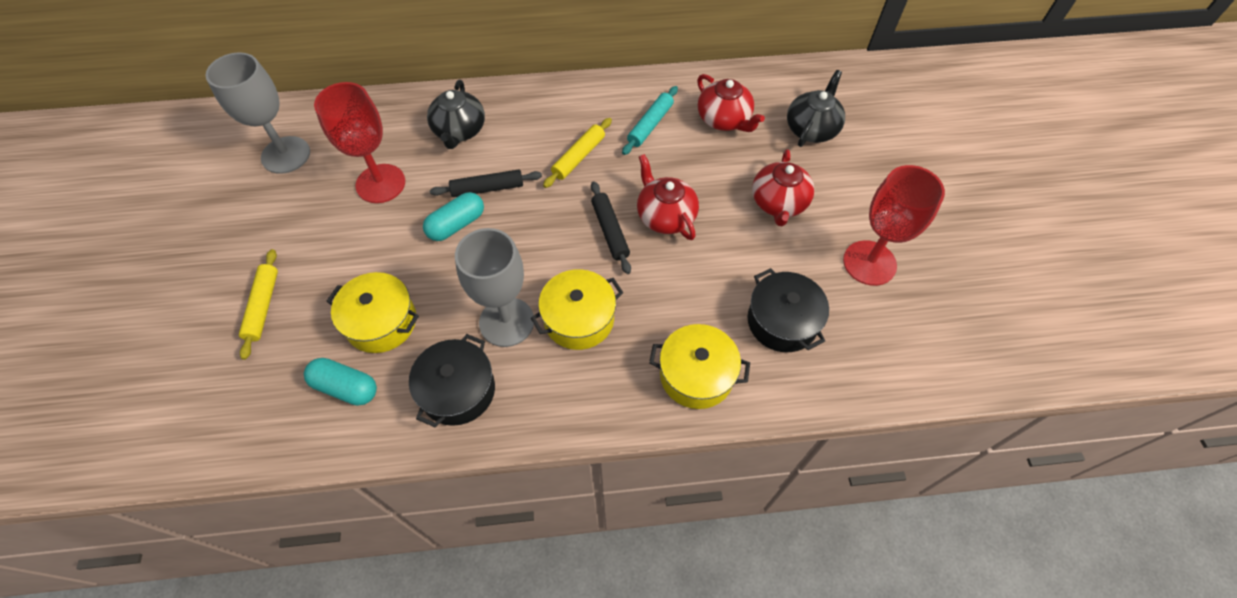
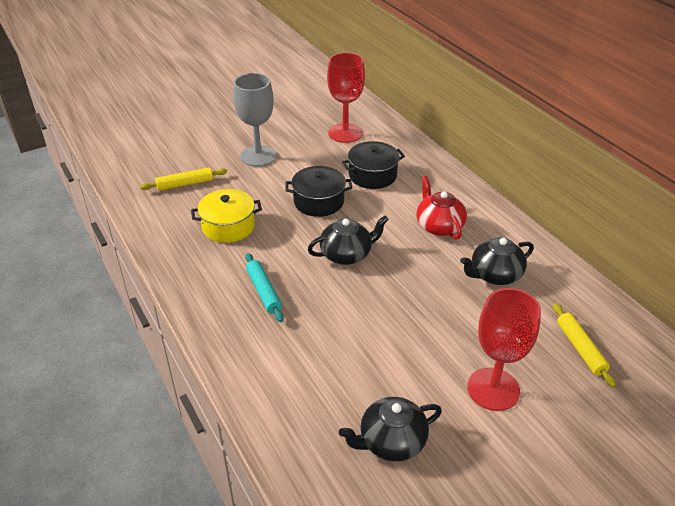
black rolling pin: [430,169,542,197] [591,181,631,274] = 2 -> none = 0
black teapot: [427,80,485,149] [787,70,845,147] = 2 -> [308,215,389,265] [339,397,442,461] [460,237,534,285] = 3
grey goblet: [205,53,310,174] [455,228,534,347] = 2 -> [233,73,277,167] = 1
red teapot: [637,154,699,240] [697,74,765,132] [752,149,814,226] = 3 -> [416,176,467,240] = 1
turquoise capsule: [304,358,377,406] [423,192,484,241] = 2 -> none = 0
yellow pot: [327,272,419,353] [531,269,623,350] [649,324,750,409] = 3 -> [191,189,262,243] = 1

